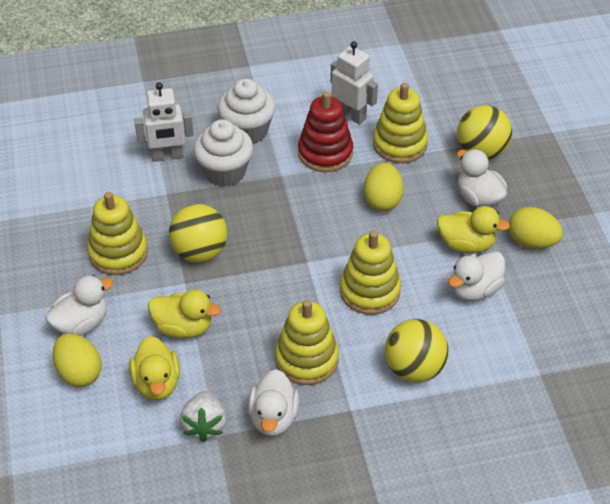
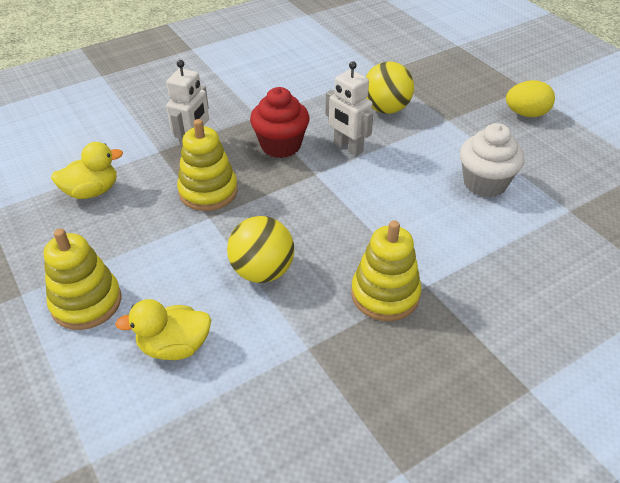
red cupcake: none = 0 -> [250,87,309,158] = 1
red stacking toy: [298,91,353,172] = 1 -> none = 0
white cupcake: [193,119,253,187] [217,79,276,144] = 2 -> [460,123,525,197] = 1
white duck: [45,275,113,336] [248,369,300,436] [448,251,505,301] [457,149,507,208] = 4 -> none = 0
white strawberry: [180,391,227,442] = 1 -> none = 0
yellow ball: [169,204,228,263] [385,319,448,383] [457,105,512,159] = 3 -> [227,216,294,283] [366,62,414,114] = 2
yellow duck: [129,336,180,400] [148,289,221,338] [437,206,510,254] = 3 -> [51,142,123,199] [115,299,211,360] = 2
yellow egg: [53,333,101,387] [364,162,404,211] [509,207,563,249] = 3 -> [506,80,555,117] = 1
yellow stacking toy: [87,192,148,275] [275,300,339,385] [340,230,401,315] [373,83,428,163] = 4 -> [44,229,121,330] [177,119,238,211] [351,220,422,321] = 3

